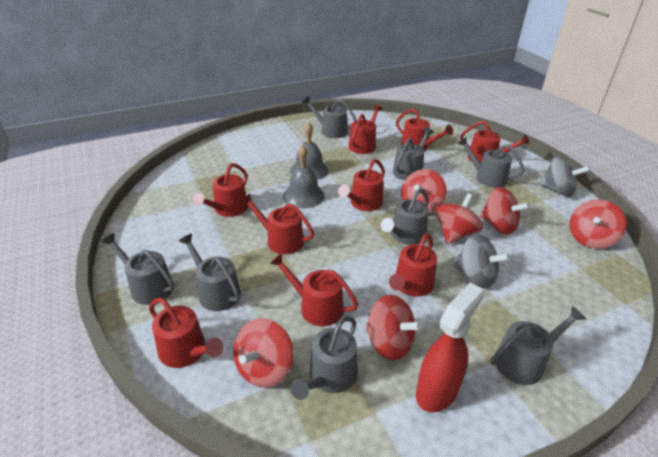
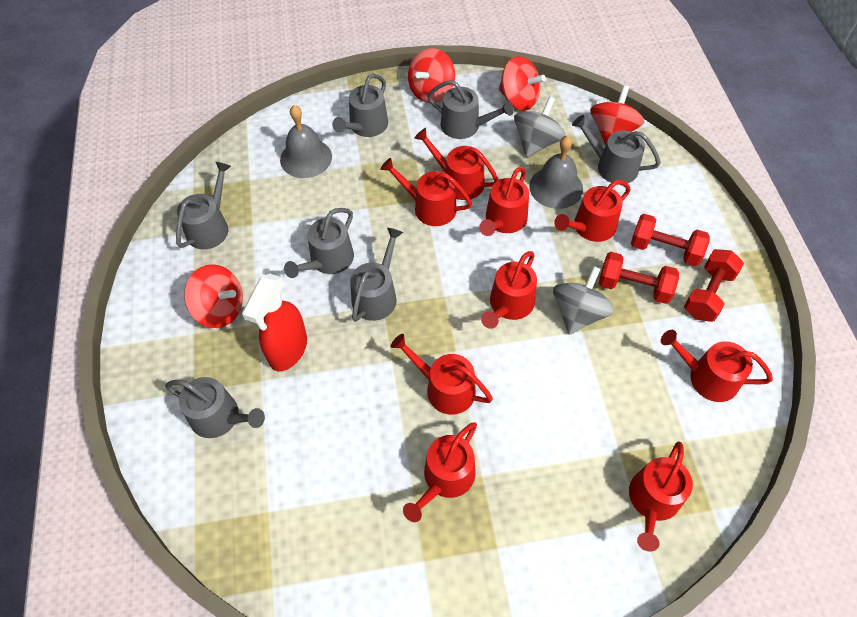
grey watering can: [101,233,174,305] [179,234,241,311] [290,316,358,400] [302,96,356,138] [381,189,429,245] [393,127,434,180] [457,137,525,188] [491,306,586,385] = 8 -> [165,377,265,438] [176,162,231,249] [284,208,354,278] [332,74,388,137] [350,228,403,322] [427,80,514,139] [572,115,661,184] = 7
red dumbbell: none = 0 -> [599,252,679,304] [631,214,710,266] [684,249,744,322] = 3
red spinning top: [233,318,294,388] [366,295,422,360] [401,169,446,214] [436,193,483,244] [480,187,530,235] [569,199,627,249] = 6 -> [184,264,243,328] [408,48,455,103] [499,56,546,111] [590,85,644,145] = 4

